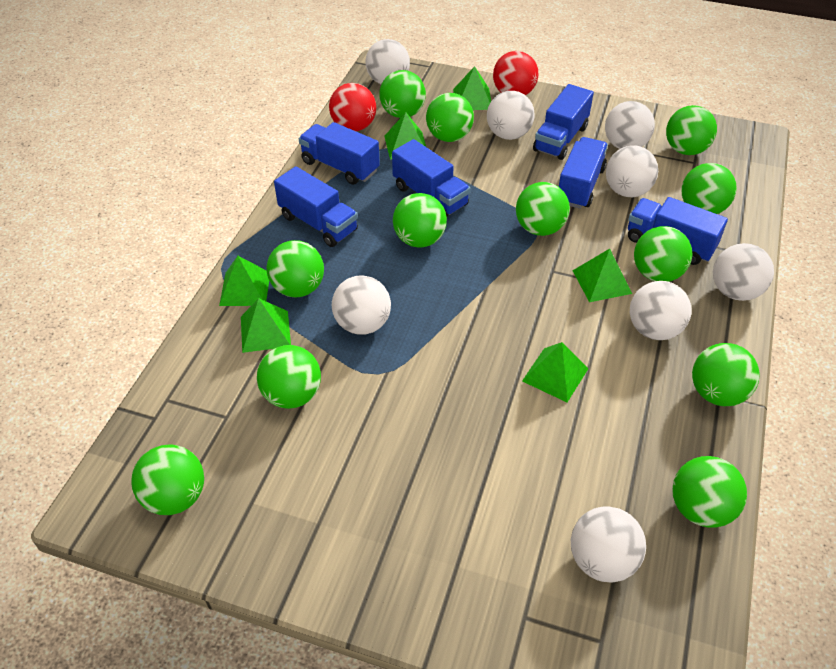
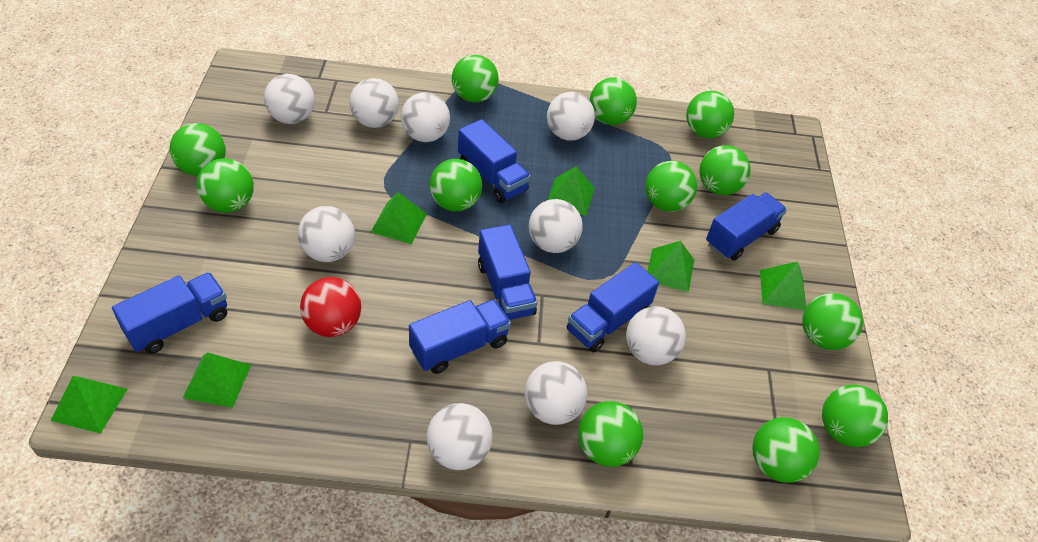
red ball: [329,83,376,131] [493,51,538,95] = 2 -> [300,277,361,337] = 1
white ball: [332,275,391,335] [366,39,410,84] [487,91,535,140] [571,506,646,583] [605,101,655,149] [606,145,658,197] [630,281,691,340] [713,243,774,301] = 8 -> [264,74,315,124] [298,206,355,262] [349,78,399,128] [401,92,450,142] [427,403,493,470] [525,361,587,425] [529,199,583,253] [547,92,595,141] [626,306,686,365] = 9

